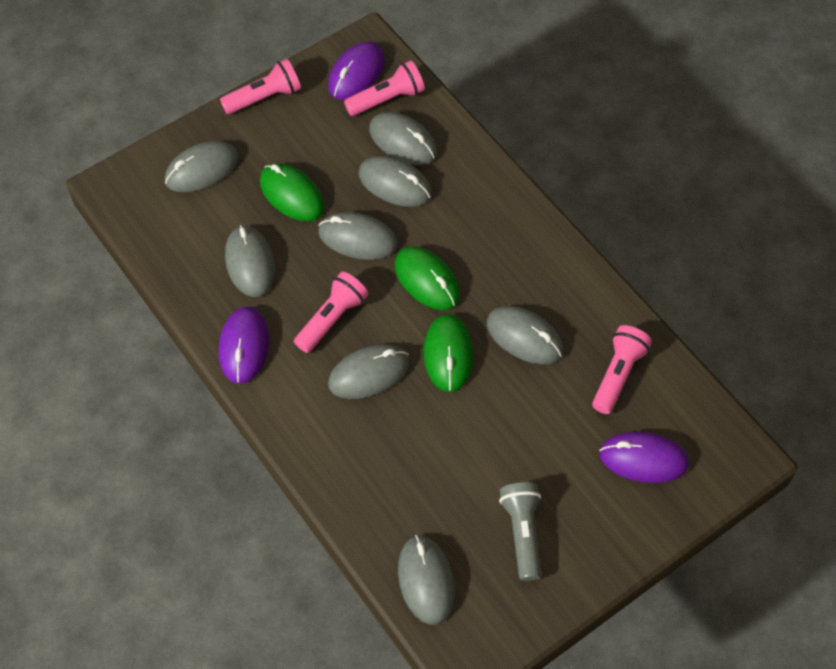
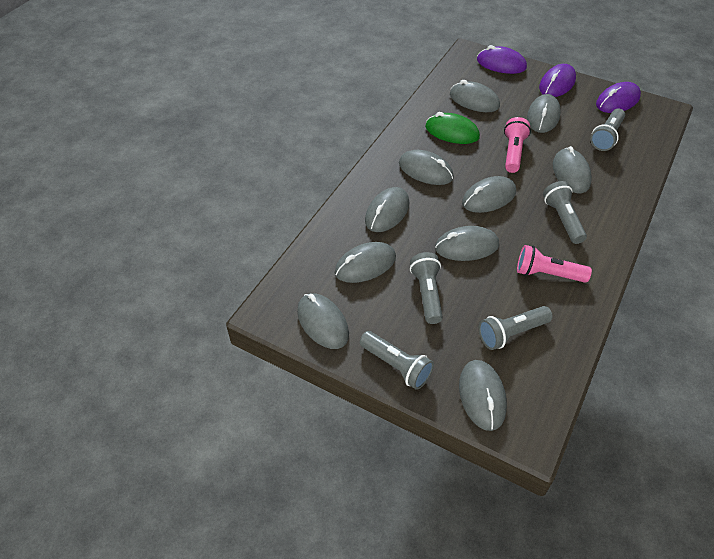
green mouse: [260,163,324,221] [395,246,460,310] [424,314,474,392] = 3 -> [425,112,480,144] = 1
grey flashlight: [499,482,541,581] = 1 -> [360,331,434,390] [410,252,443,324] [479,306,553,350] [543,181,587,244] [590,109,625,151] = 5
grey mouse: [165,141,239,192] [225,225,275,297] [318,212,398,260] [328,344,410,399] [358,156,432,207] [369,112,437,165] [398,535,455,625] [487,306,563,364] = 8 -> [297,293,349,349] [335,242,396,283] [365,187,409,232] [399,150,454,185] [435,226,499,261] [450,80,500,112] [459,360,507,431] [462,176,516,213] [527,94,561,133] [553,146,592,194] = 10
pink flashlight: [220,59,301,114] [294,272,368,353] [344,60,425,116] [592,325,652,414] = 4 -> [504,117,531,173] [517,245,592,283] = 2

